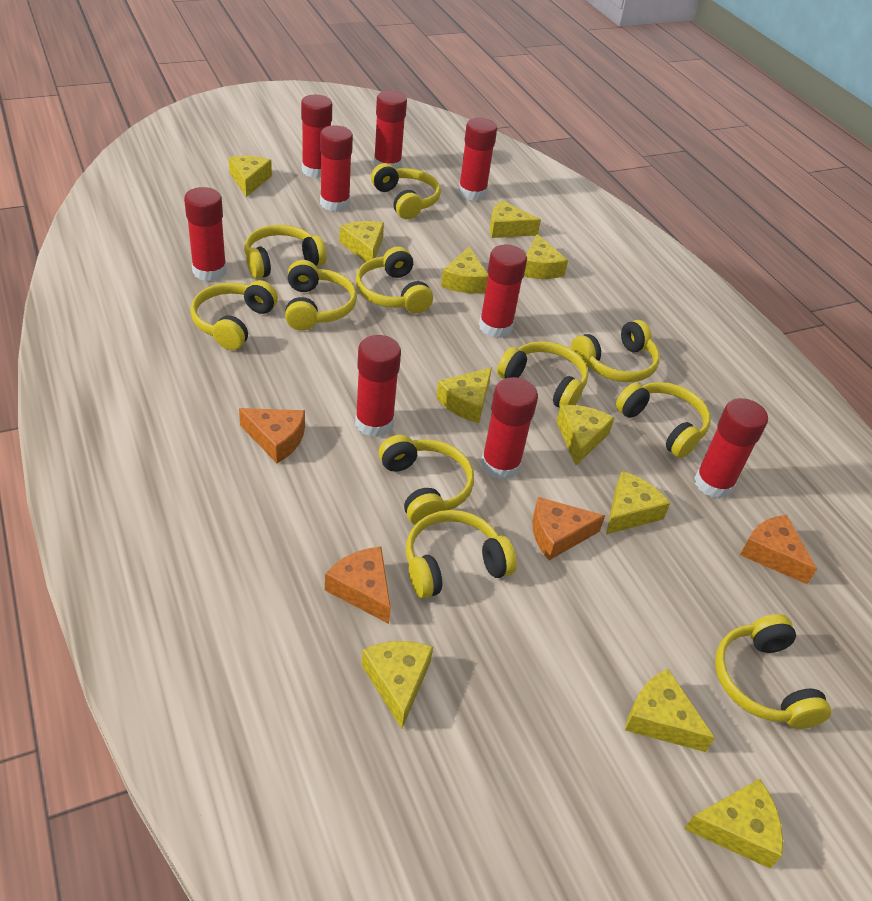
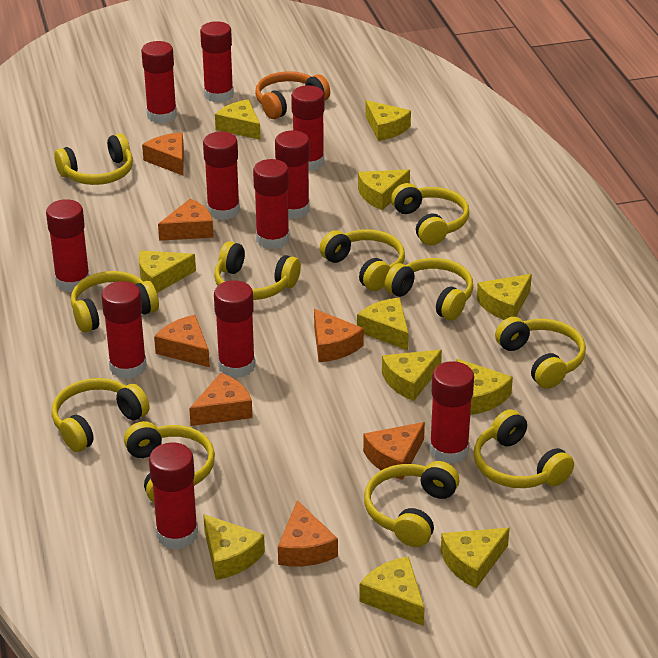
orange cheese: [239,408,305,463] [325,547,391,624] [532,497,605,560] [740,515,817,584] = 4 -> [142,133,184,175] [154,315,210,367] [158,198,214,241] [189,373,253,426] [278,500,338,566] [314,309,364,362] [363,422,425,480] = 7
orange headphones: none = 0 -> [255,71,330,119] = 1
red glue stick: [184,187,227,281] [301,95,332,178] [320,125,353,212] [355,335,401,437] [374,91,407,169] [458,118,497,201] [479,245,527,338] [481,377,538,480] [694,398,768,499] = 9 -> [46,199,90,292] [101,281,147,379] [141,41,177,124] [149,442,198,549] [200,21,234,103] [203,132,240,220] [214,280,255,378] [253,159,289,249] [275,131,310,219] [291,85,324,171] [429,361,474,464] = 11

